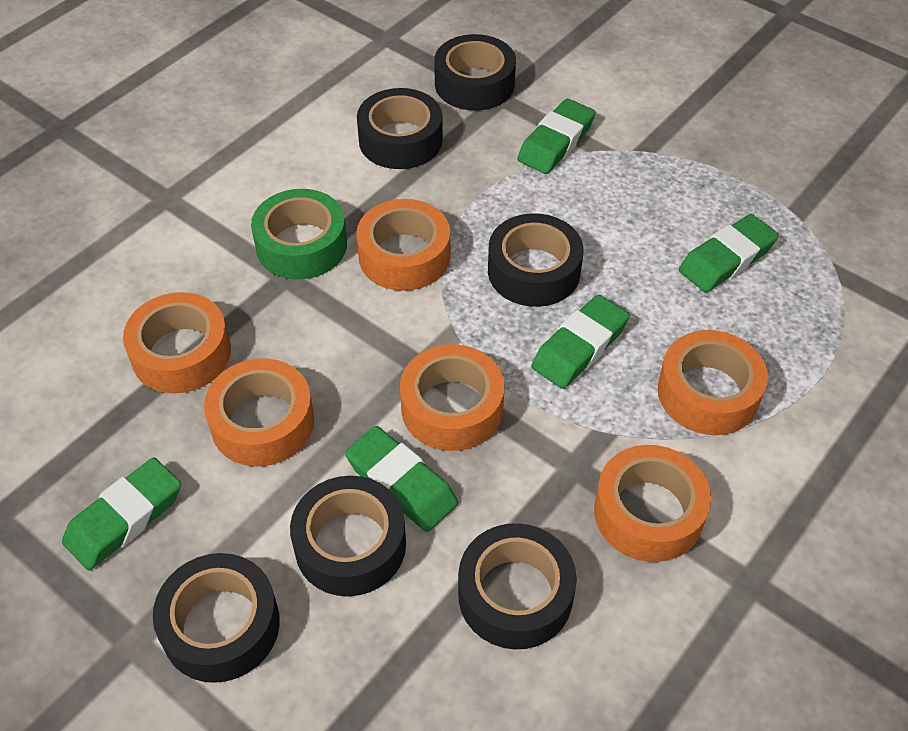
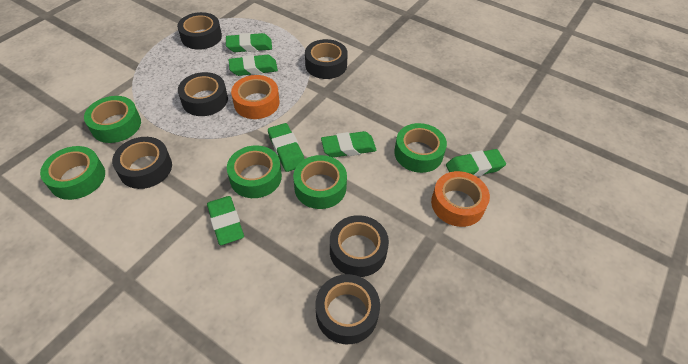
green eraser: [62,457,181,570] [345,426,458,532] [517,99,596,174] [531,295,630,389] [679,214,779,292] = 5 -> [207,196,244,245] [226,33,272,52] [229,55,278,76] [268,123,304,172] [321,131,377,158] [446,149,506,177] = 6
green tape: [251,189,347,279] = 1 -> [40,146,105,200] [84,96,141,143] [227,145,282,198] [293,155,347,209] [394,123,447,173] = 5
orange tape: [123,292,231,394] [204,359,314,466] [356,199,450,291] [400,344,505,451] [594,445,711,562] [658,330,768,435] = 6 -> [231,75,280,119] [431,171,490,227] = 2

